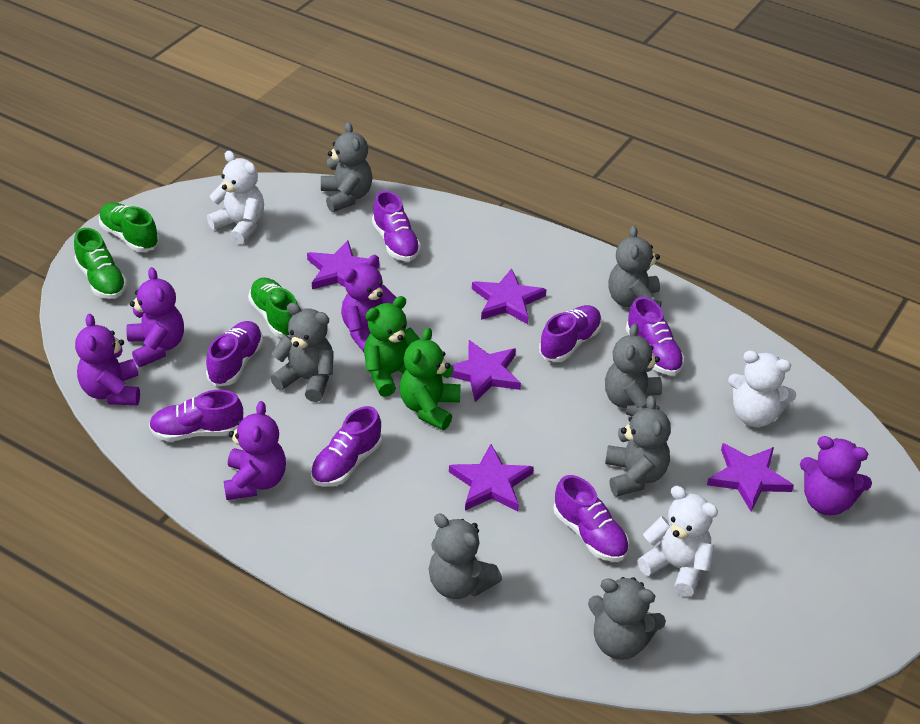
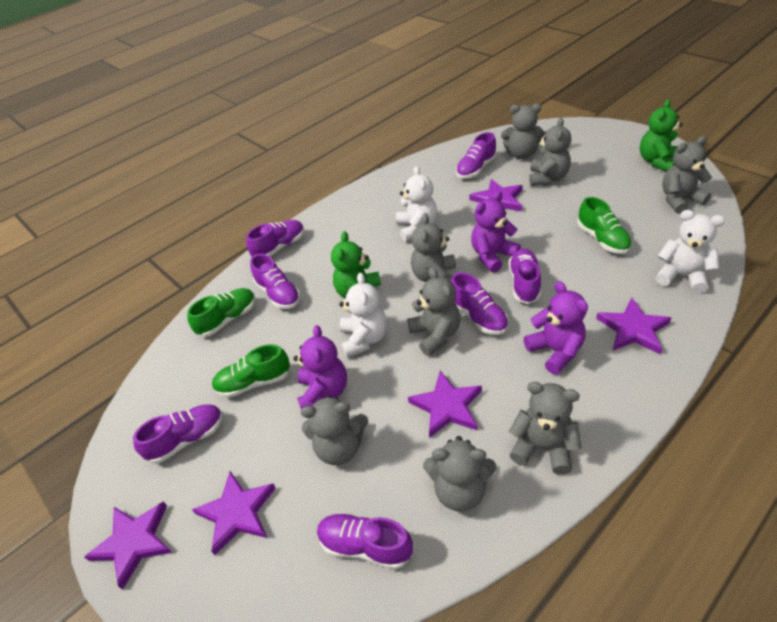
grey teddy bear: [270,303,334,402] [321,122,373,212] [429,514,502,599] [588,577,666,660] [605,323,662,416] [605,396,671,497] [608,226,662,308] = 7 -> [301,395,368,465] [408,267,460,356] [411,214,456,282] [423,436,496,512] [501,104,544,159] [509,382,581,475] [529,118,571,186] [662,136,712,214] = 8
purple teddy bear: [75,314,140,405] [126,267,184,367] [224,401,286,500] [341,255,397,352] [800,436,872,515] = 5 -> [293,325,347,409] [471,191,521,273] [524,281,588,375] = 3

